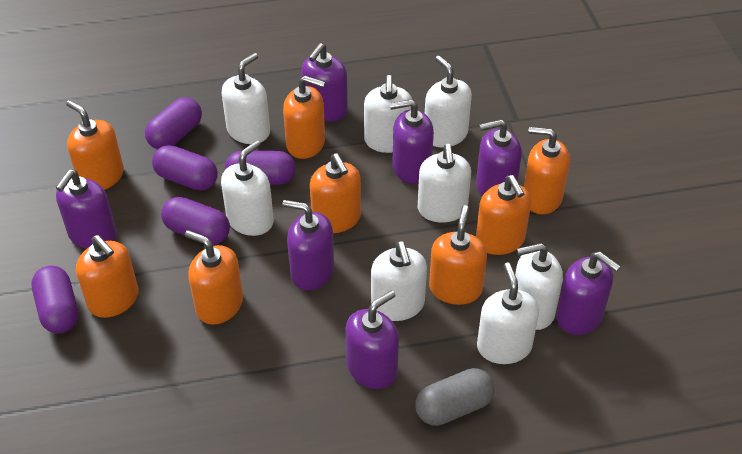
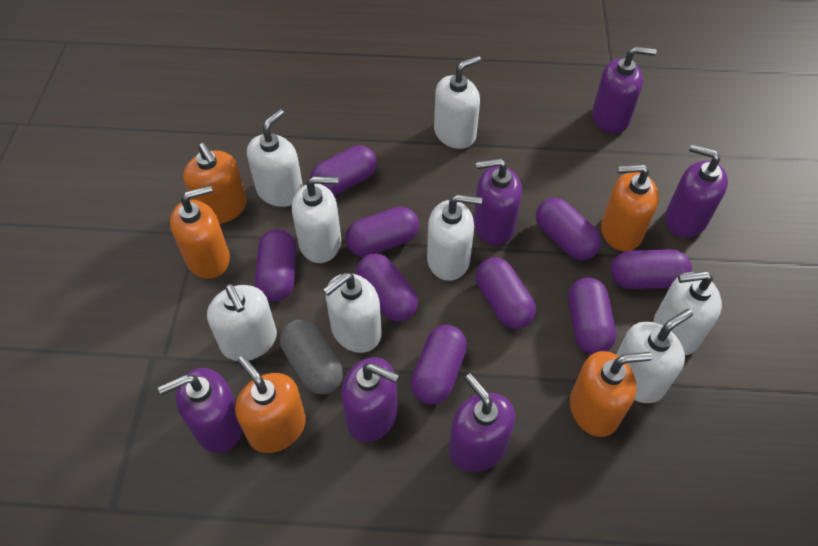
orange soap dispenser: [66,100,124,190] [76,235,139,318] [185,230,243,325] [283,76,325,159] [310,153,361,233] [429,205,487,305] [476,175,531,255] [524,127,570,214] = 8 -> [170,185,230,279] [183,143,247,224] [235,356,306,453] [570,351,652,437] [601,164,659,251] = 5
purple capsule: [31,266,78,334] [145,97,202,149] [152,145,218,190] [161,197,230,244] [225,151,296,185] = 5 -> [255,229,296,301] [310,145,377,196] [345,207,419,257] [356,253,418,322] [411,325,467,405] [476,257,536,329] [536,198,601,260] [568,278,616,354] [610,249,692,289] = 9
purple soap dispenser: [56,170,117,249] [282,200,334,291] [301,43,348,122] [345,290,399,389] [390,99,434,184] [476,119,522,196] [556,252,621,335] = 7 -> [158,368,243,453] [341,357,399,442] [449,374,515,472] [473,158,522,245] [592,46,657,134] [665,144,728,238] = 6

